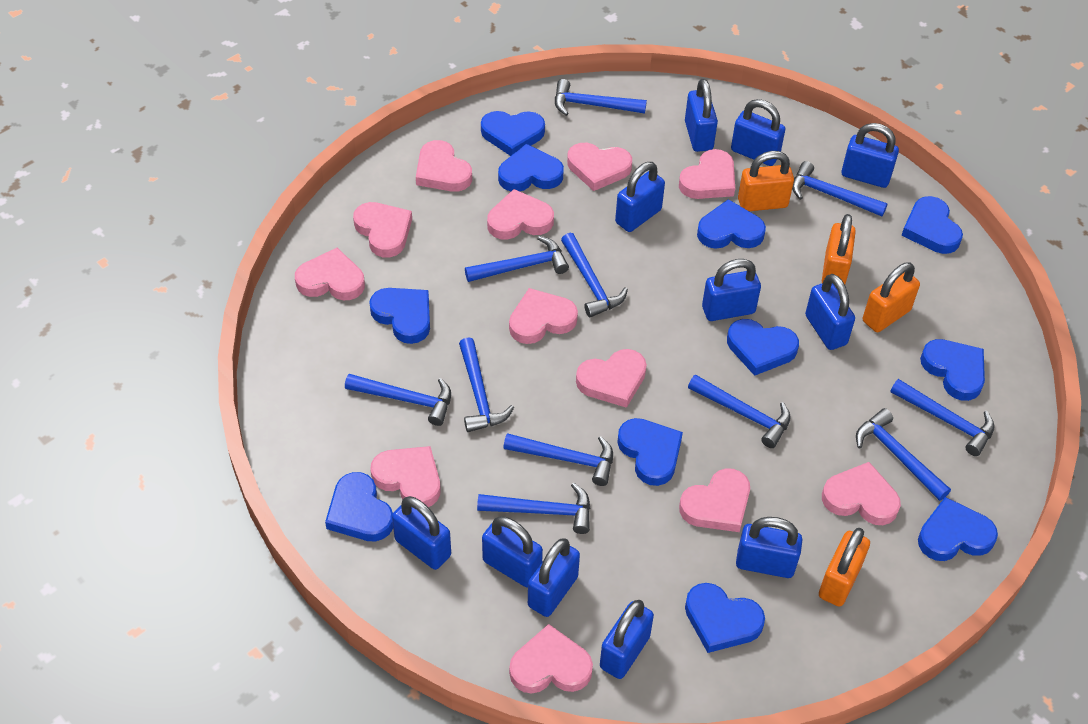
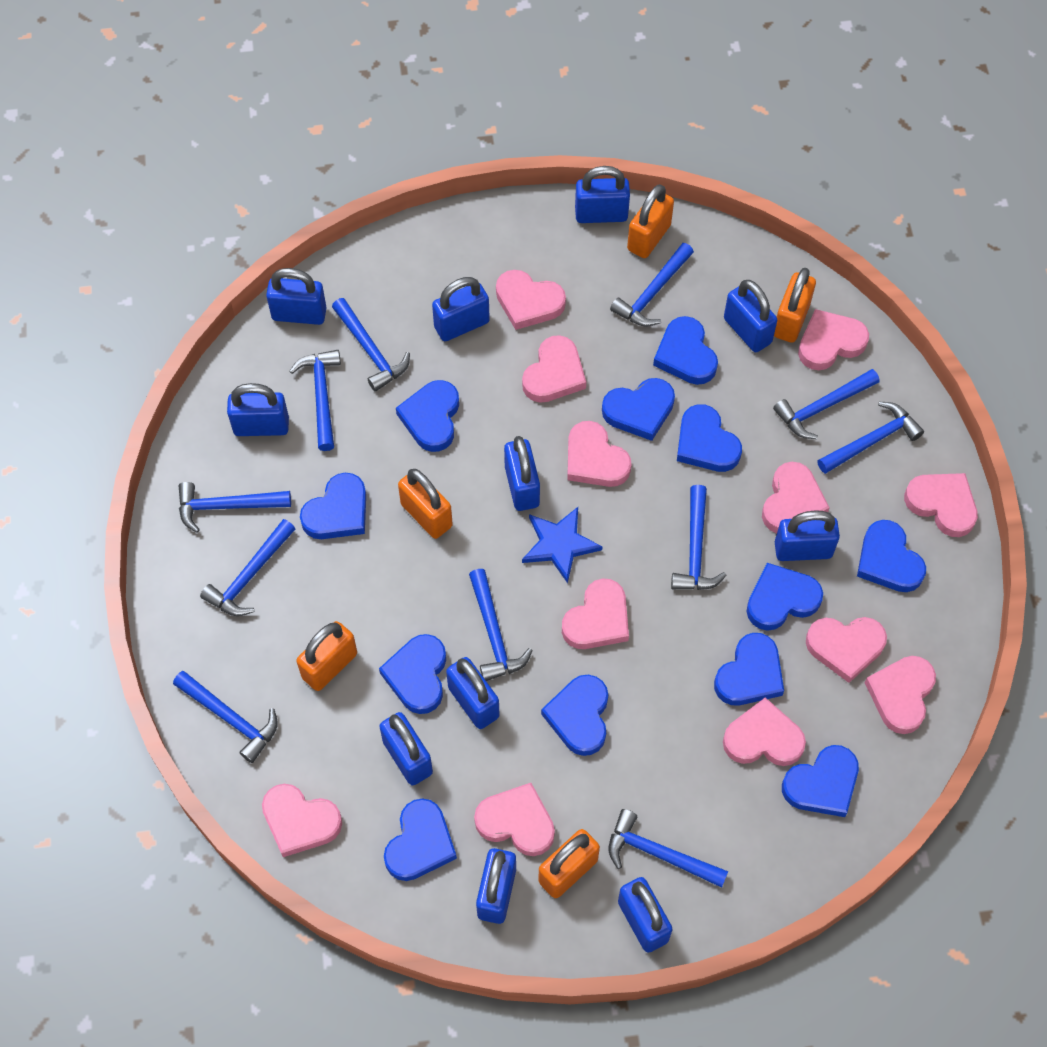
blue heart: [325,472,393,542] [369,288,430,344] [481,111,545,156] [498,144,564,192] [617,418,683,486] [685,583,765,653] [697,199,766,249] [727,319,799,376] [901,196,963,254] [918,497,998,561] [920,339,985,401] = 11 -> [300,473,366,539] [379,634,446,714] [384,798,457,881] [396,380,459,452] [541,675,608,756] [602,378,675,441] [653,316,718,385] [677,404,742,472] [714,633,784,706] [747,563,823,631] [782,745,859,817] [857,520,926,592] = 12
blue star: none = 0 -> [522,507,602,583] = 1
orange padlock: [738,151,794,211] [819,528,870,607] [822,214,856,289] [863,262,920,332] = 4 -> [296,621,357,691] [398,469,453,539] [538,829,600,898] [627,184,674,258] [774,268,816,343] = 5

